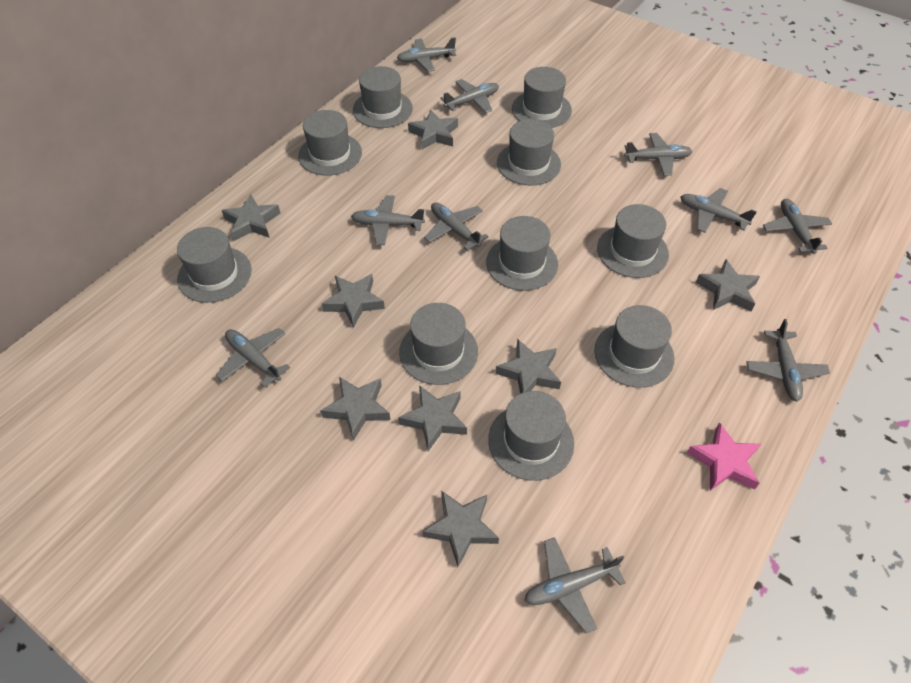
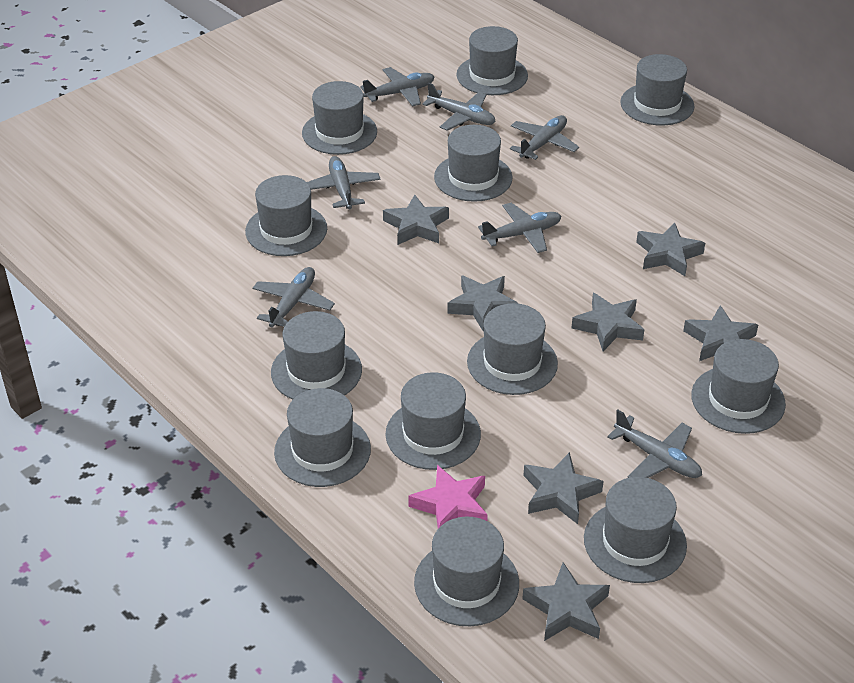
grey hat: [177,227,252,303] [298,110,362,176] [353,66,413,128] [399,303,478,385] [486,216,558,291] [488,391,574,481] [497,119,561,186] [512,67,572,128] [594,305,674,388] [597,204,669,278] = 10 -> [245,175,327,256] [271,311,362,399] [274,388,371,487] [302,81,377,155] [385,372,481,470] [414,517,519,626] [434,125,513,202] [456,26,528,95] [467,303,558,395] [584,477,687,583] [620,54,695,126] [691,339,786,434] = 12
grey plane: [216,328,290,387] [351,195,425,245] [397,37,456,72] [424,202,488,250] [440,79,499,113] [524,537,626,633] [624,133,693,176] [680,188,757,233] [746,319,830,402] [763,199,832,254] = 10 -> [253,267,335,327] [307,156,381,209] [360,67,434,107] [422,82,496,131] [478,203,561,253] [510,115,579,160] [607,410,702,478] = 7
grey star: [221,194,280,241] [320,377,391,441] [321,274,385,328] [398,385,467,451] [408,110,458,149] [422,491,499,567] [495,339,561,394] [696,259,760,311] = 8 -> [383,195,449,245] [447,276,519,331] [522,562,610,641] [523,452,604,524] [572,293,644,351] [636,223,705,276] [683,305,758,361] = 7

